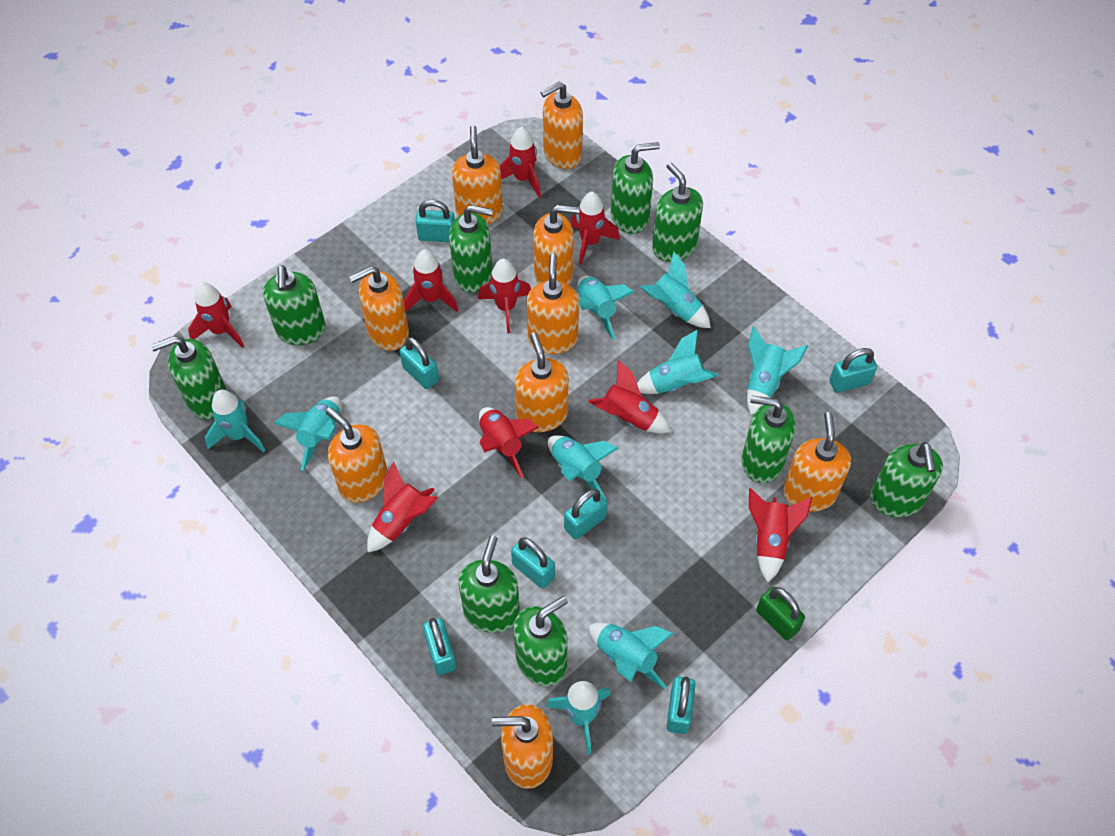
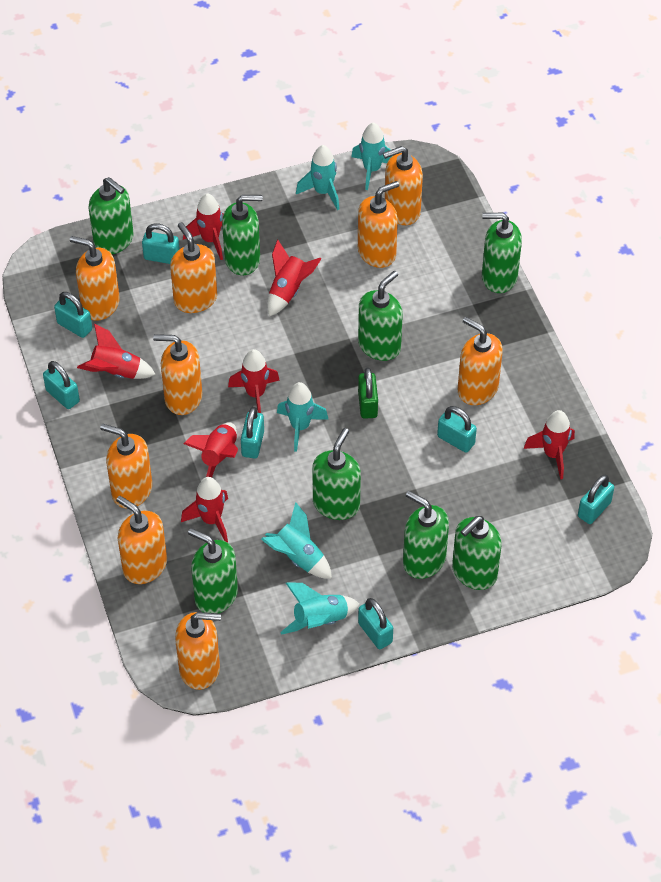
green soap dispenser: [151,336,227,419] [263,265,326,345] [449,205,493,293] [458,535,520,633] [514,596,568,686] [611,142,660,234] [652,163,703,262] [741,395,796,483] [870,442,943,517] = 9 -> [88,177,134,254] [188,528,238,613] [222,195,263,275] [312,428,361,520] [358,271,403,361] [403,491,449,579] [452,516,502,590] [482,213,522,293] = 8
red rocket: [188,282,244,348] [367,461,438,552] [404,250,458,312] [478,259,531,333] [479,407,540,478] [500,127,541,197] [571,192,620,265] [588,360,671,433] [749,488,812,583] = 9 -> [77,324,156,379] [181,477,228,542] [183,194,224,260] [183,422,238,477] [228,349,280,413] [267,240,321,316] [524,410,575,479] = 7
turquoise rocket: [205,390,265,452] [274,396,342,471] [546,681,611,755] [548,435,618,500] [577,276,635,340] [589,623,674,689] [637,330,719,394] [640,251,711,328] [747,327,808,415] = 9 -> [261,502,332,579] [277,382,329,452] [280,583,360,635] [296,145,339,210] [351,122,392,190] = 5

